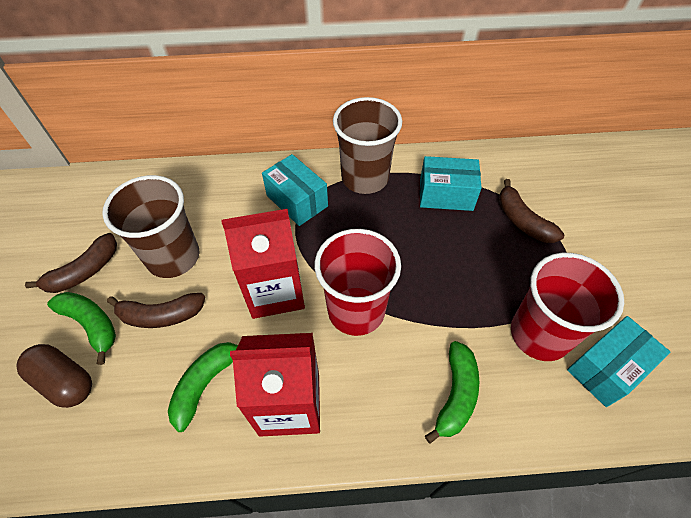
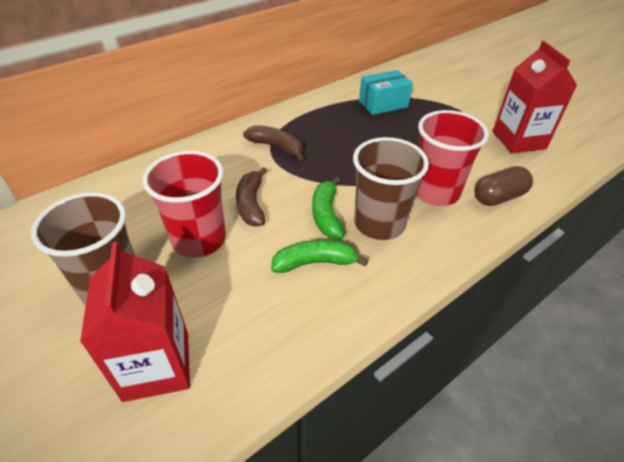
brown banana: [25,233,117,293] [107,293,205,328] [499,179,564,243] = 3 -> [236,167,267,227] [243,125,304,161] = 2
green banana: [47,292,116,365] [168,342,238,432] [425,341,479,444] = 3 -> [271,240,368,273] [312,177,345,239] = 2
turquoise box: [262,154,328,226] [420,156,482,211] [567,316,670,407] = 3 -> [359,70,413,115] = 1

